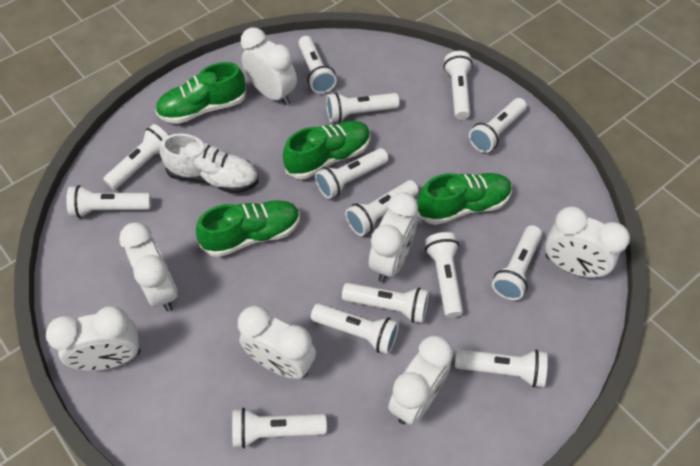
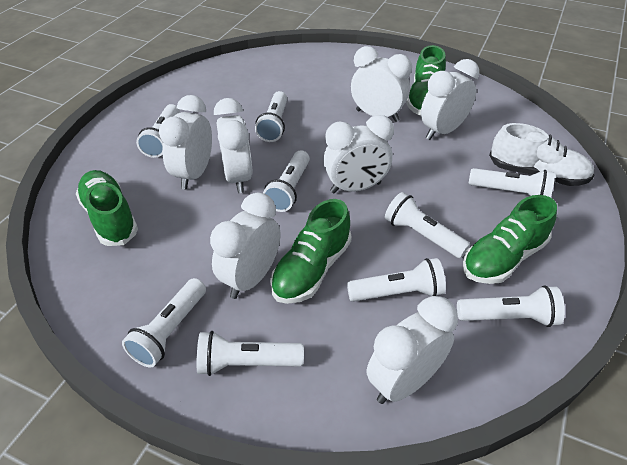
white flashlight: [66,185,151,218] [103,124,168,190] [232,408,327,448] [298,36,337,94] [311,304,399,354] [315,148,388,199] [326,92,399,123] [342,283,429,323] [345,180,419,236] [425,232,463,318] [444,51,473,120] [455,349,548,388] [469,98,527,153] [492,225,542,300] = 14 -> [122,278,206,367] [136,104,180,158] [197,331,304,376] [255,91,287,142] [263,150,310,212] [347,258,446,302] [385,192,470,258] [457,285,565,327] [469,168,555,198] = 9

